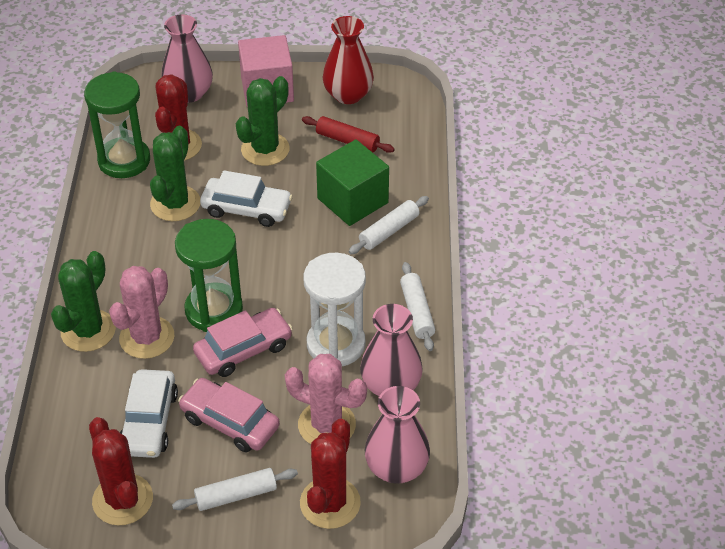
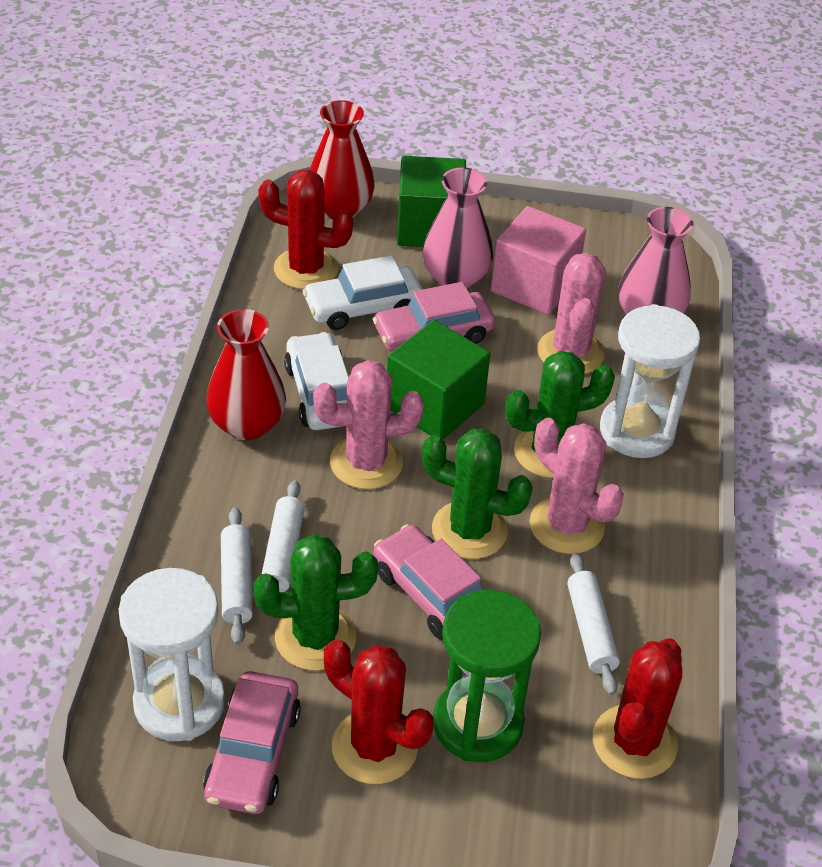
green cube: [316,140,389,226] = 1 -> [387,320,490,439] [397,156,466,247] = 2
green hourglass: [84,72,150,178] [175,219,243,332] = 2 -> [433,590,541,762] = 1
pink cactus: [109,266,174,359] [285,354,367,444] = 2 -> [313,360,424,489] [530,418,624,554] [537,253,606,374] = 3
pink car: [178,378,280,452] [193,308,293,377] = 2 -> [203,671,301,814] [373,282,495,352] [373,524,483,640] = 3
pink vase: [161,14,213,103] [360,304,423,396] [365,386,430,483] = 3 -> [422,167,493,288] [618,207,694,315] = 2
red rolling pin: [302,116,395,153] = 1 -> none = 0
red vase: [323,16,374,104] = 1 -> [206,309,286,440] [310,100,375,219] = 2
white hourglass: [303,253,366,366] = 1 -> [119,568,225,741] [600,304,700,458] = 2

